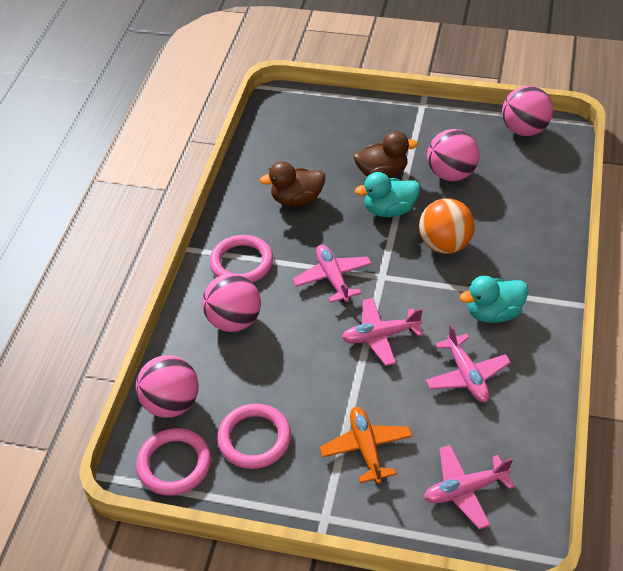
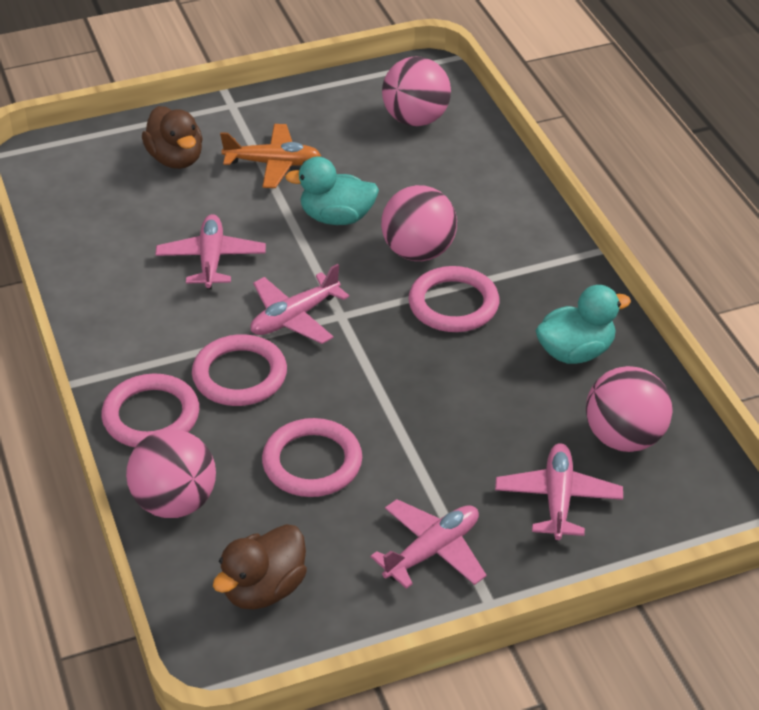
orange ball: [419,198,475,254] = 1 -> none = 0
pink ring: [136,428,211,496] [209,235,273,282] [217,404,291,469] = 3 -> [101,373,199,447] [192,334,287,406] [262,418,362,497] [408,266,499,332] = 4

